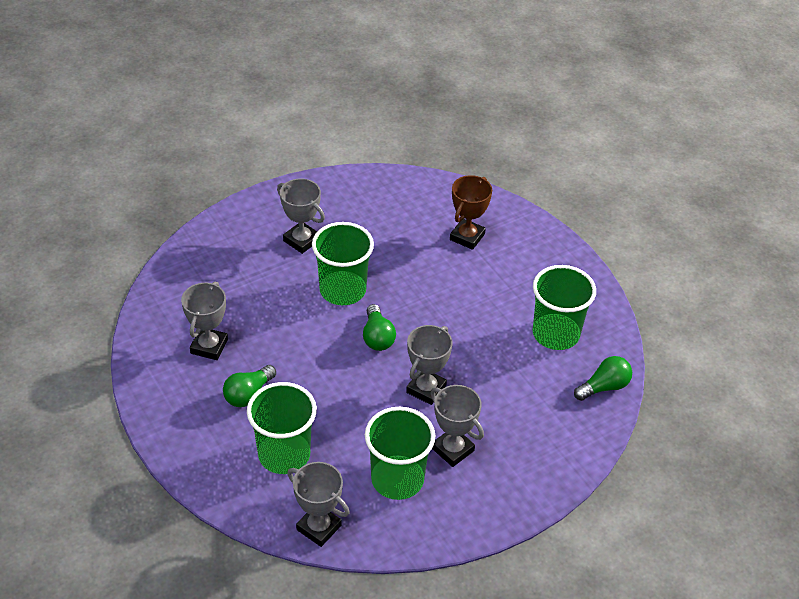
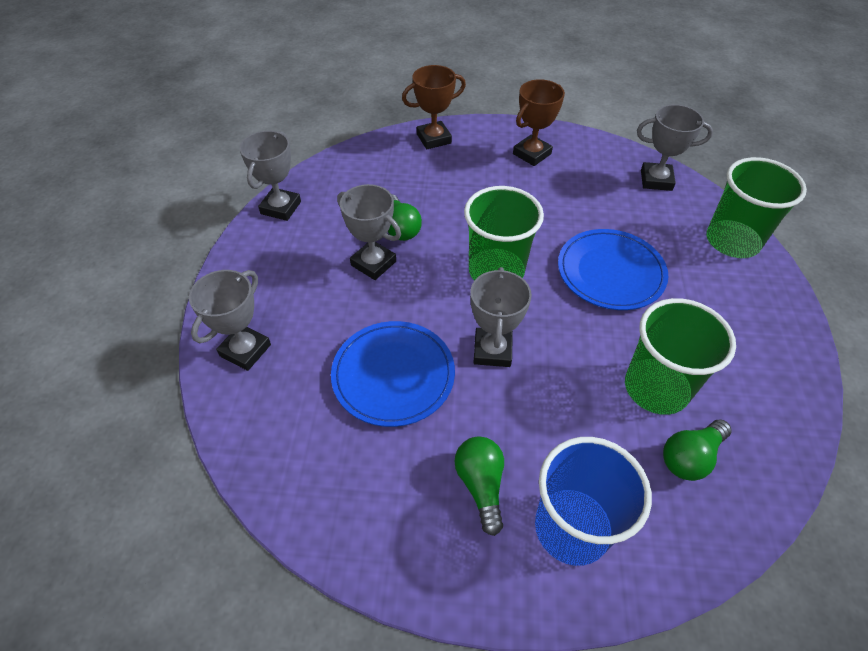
blue cup: none = 0 -> [535,437,652,566] = 1
blue plate: none = 0 -> [331,321,455,427] [558,229,668,310] = 2
brown trophy: [450,175,492,250] = 1 -> [402,65,466,149] [513,79,565,166] = 2
green cup: [247,382,317,474] [312,222,374,305] [365,407,435,500] [532,265,596,350] = 4 -> [464,186,544,280] [625,298,736,415] [706,157,807,258] = 3

